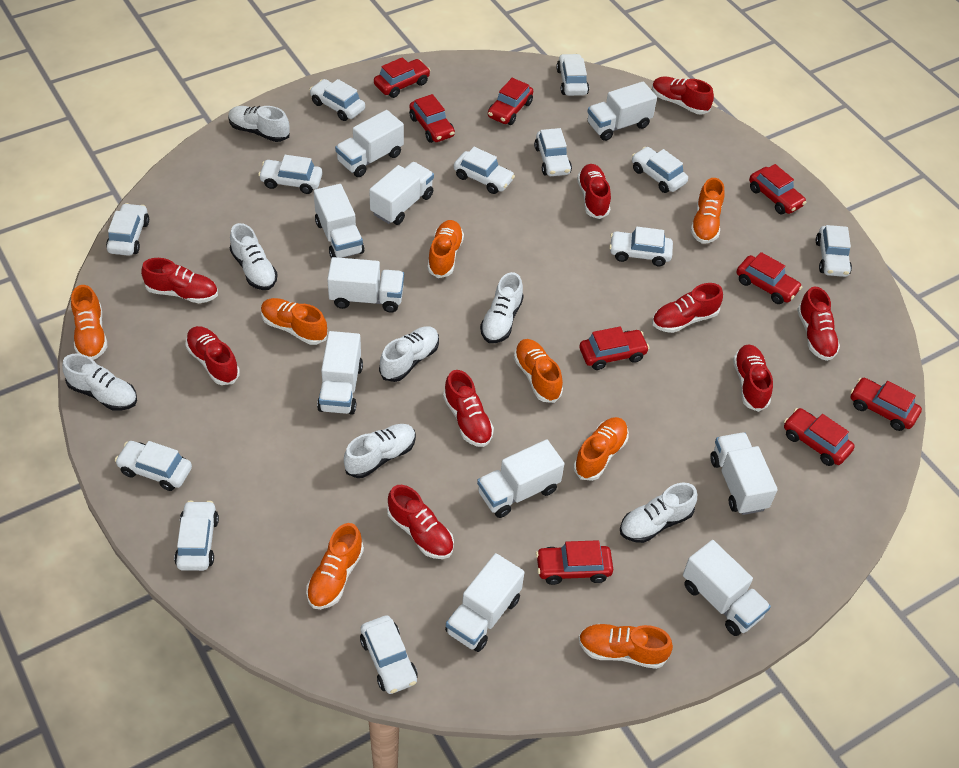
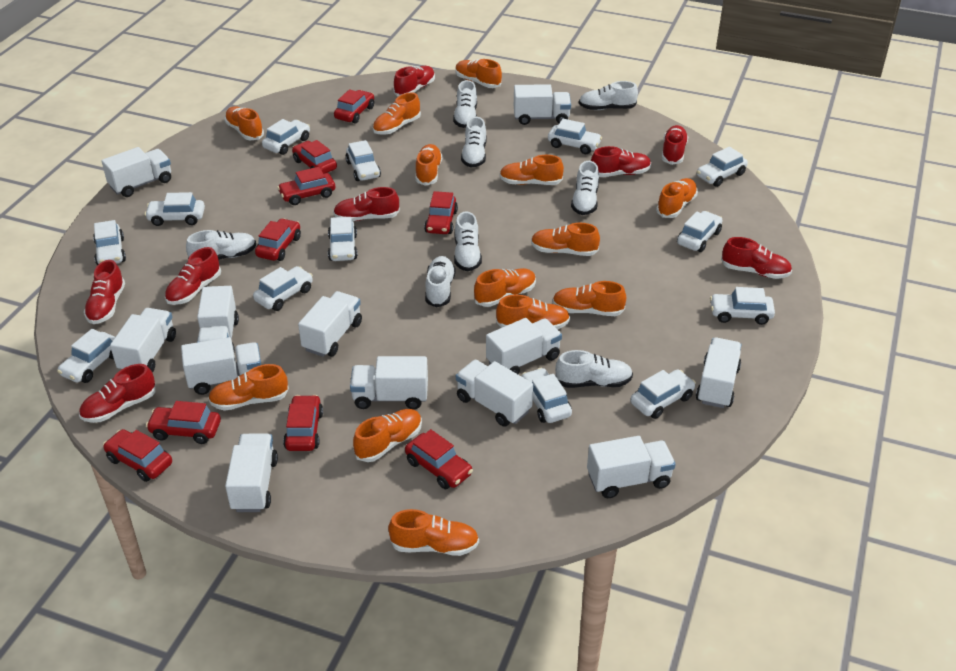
orange shoe: [71,285,107,360] [261,298,328,345] [306,523,364,609] [428,220,464,278] [514,339,563,403] [573,417,629,481] [578,624,673,669] [691,178,724,244] = 8 -> [208,364,289,411] [224,106,264,140] [353,409,422,462] [373,92,421,135] [388,509,479,556] [415,144,443,186] [456,59,502,88] [474,268,536,307] [496,295,570,329] [500,155,564,185] [531,223,600,256] [552,281,626,316] [656,178,698,218] = 13
red shoe: [141,258,218,303] [185,326,240,385] [387,485,454,559] [443,370,494,447] [577,164,611,219] [652,76,714,114] [652,283,723,333] [733,344,773,412] [797,287,840,361] = 9 -> [79,364,156,423] [84,260,125,324] [165,247,221,305] [333,187,400,221] [393,66,435,97] [591,146,651,177] [662,125,688,165] [721,237,792,279] = 8
white car: [106,203,149,256] [115,441,192,491] [174,500,219,571] [258,155,322,194] [309,79,365,121] [360,615,418,694] [454,147,515,194] [534,128,572,176] [556,54,589,96] [609,227,673,266] [632,147,688,193] [816,225,852,277] = 12 -> [57,329,115,383] [93,220,126,266] [145,192,205,226] [253,266,313,311] [262,119,310,155] [328,217,358,261] [345,140,381,181] [521,368,572,423] [548,119,602,154] [630,370,696,419] [677,211,723,252] [697,147,748,187] [710,287,775,325] = 13
white shoe: [62,353,137,411] [228,106,290,142] [230,223,277,290] [344,424,416,478] [379,327,439,382] [480,272,524,343] [620,483,697,543] = 7 -> [186,230,256,260] [425,256,456,307] [453,80,477,128] [454,212,482,272] [461,117,486,168] [555,350,633,388] [571,161,599,215] [579,81,638,110] = 8
white truck: [314,184,364,258] [317,331,363,415] [327,257,404,313] [335,110,404,177] [369,162,434,225] [445,553,525,652] [477,439,565,518] [587,81,657,141] [683,540,771,636] [710,432,778,515] = 10 -> [101,147,171,197] [110,308,176,373] [181,337,261,395] [197,286,239,353] [225,434,278,512] [298,291,362,357] [350,356,428,409] [456,360,533,427] [486,318,562,374] [514,84,571,125] [587,436,676,498] [696,337,741,408] = 12

